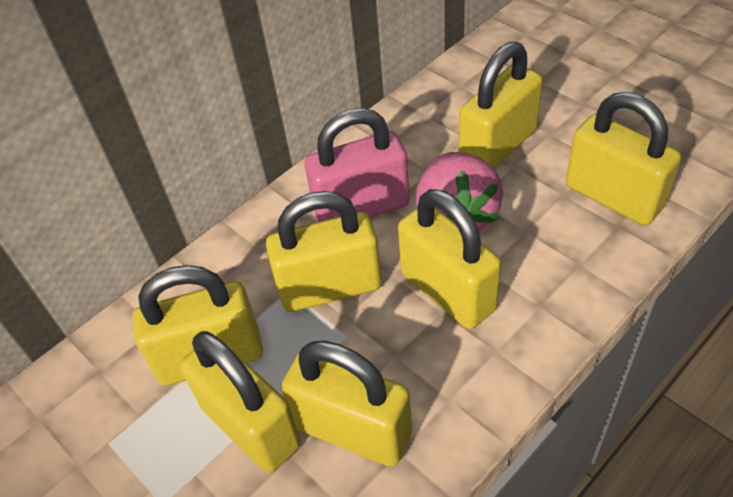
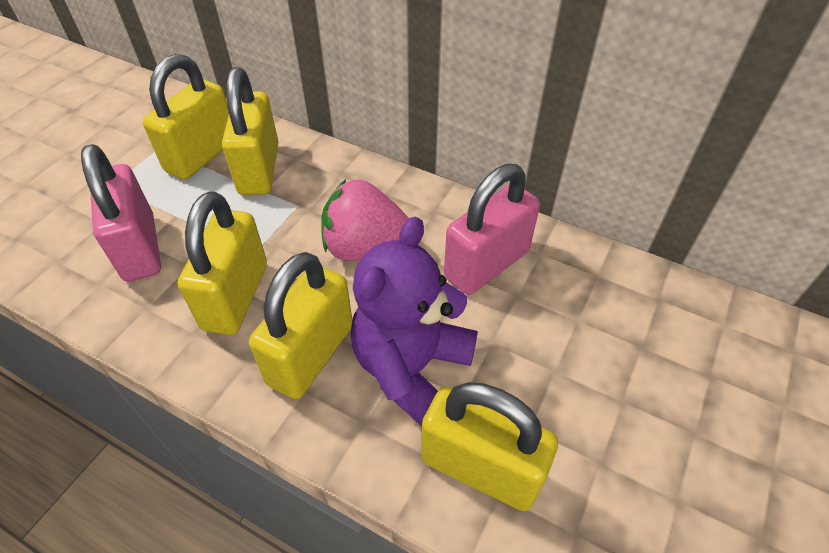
pink padlock: [304,108,409,222] = 1 -> [81,144,161,282] [444,164,540,295] = 2
purple teddy bear: none = 0 -> [351,217,478,427] = 1
yellow padlock: [132,265,263,385] [180,331,301,473] [266,191,382,312] [281,341,412,467] [398,189,501,329] [459,42,543,168] [566,92,681,226] = 7 -> [142,54,229,180] [178,191,267,335] [222,67,279,195] [249,252,353,399] [421,382,558,511] = 5

